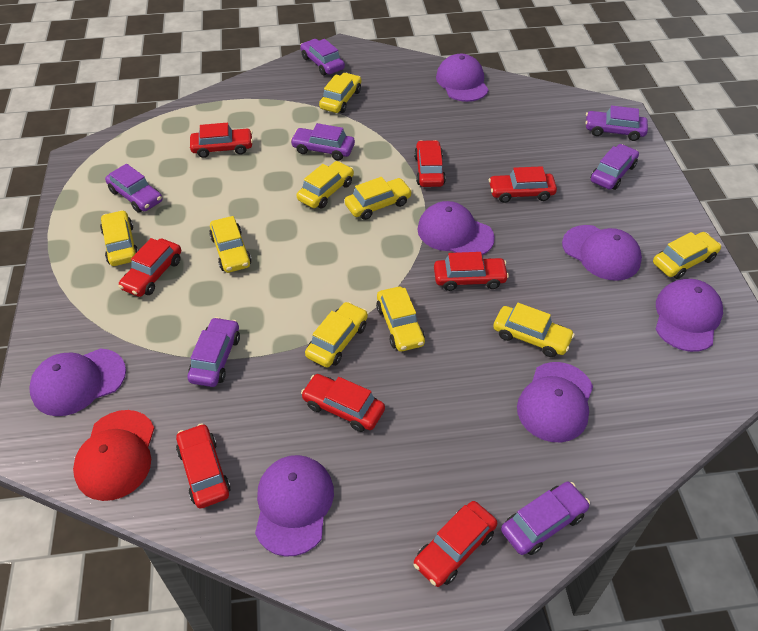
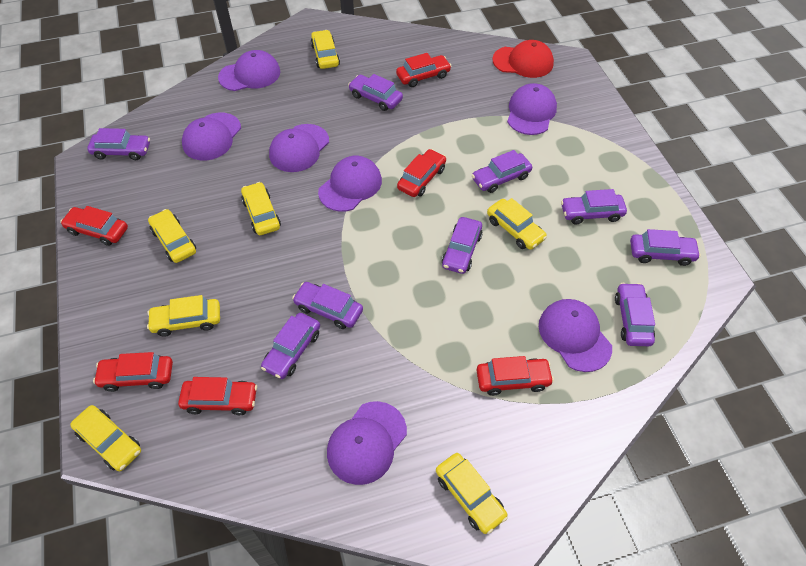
purple car: [105,164,162,213] [187,317,240,387] [290,123,355,160] [300,39,345,75] [501,482,590,555] [585,105,648,141] [591,144,639,190] = 7 -> [87,128,150,160] [261,313,320,379] [292,282,363,329] [348,74,403,111] [442,217,483,274] [472,150,532,193] [561,189,627,224] [615,283,655,346] [630,229,701,266] = 9
red car: [119,238,181,297] [176,423,231,508] [190,123,253,158] [301,374,385,432] [413,501,497,587] [414,140,446,187] [434,252,509,291] [489,166,557,203] = 8 -> [60,206,128,246] [93,352,173,392] [178,377,257,415] [396,53,451,87] [397,149,446,197] [476,356,554,396] = 6
yellow car: [100,210,139,266] [209,216,252,273] [297,161,354,208] [305,302,368,367] [319,73,361,113] [345,177,412,220] [376,287,425,351] [493,303,575,357] [653,232,721,279] = 9 -> [70,405,141,471] [147,295,220,337] [148,209,196,263] [241,182,281,235] [311,30,340,69] [436,453,508,534] [487,198,547,250] = 7

